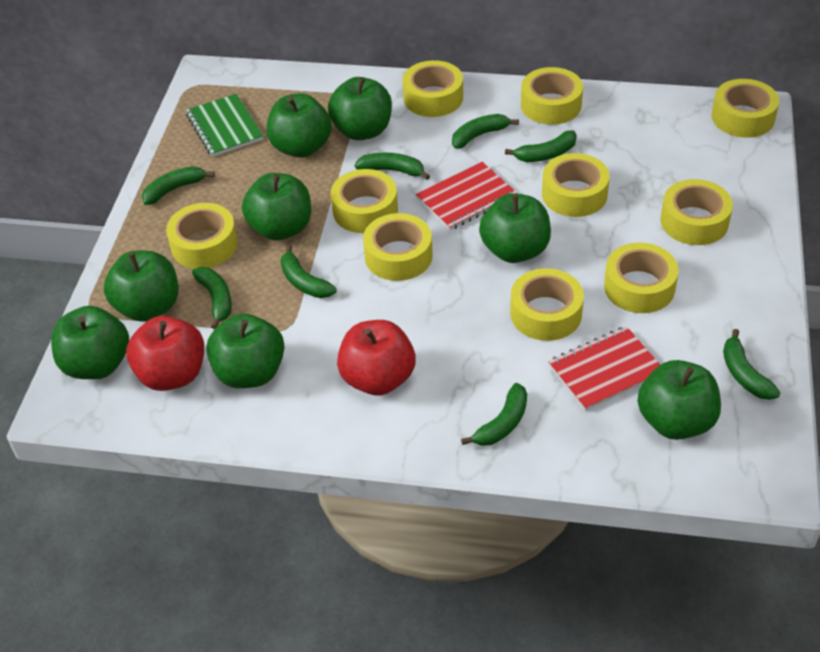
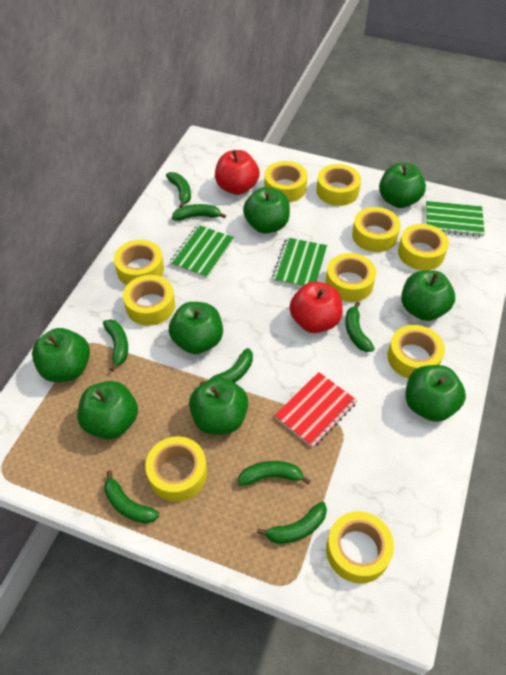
green notebook: [186,94,264,157] = 1 -> [170,225,234,278] [272,237,327,287] [426,201,485,237] = 3
red notebook: [416,162,517,230] [548,326,660,411] = 2 -> [274,372,357,448] = 1

